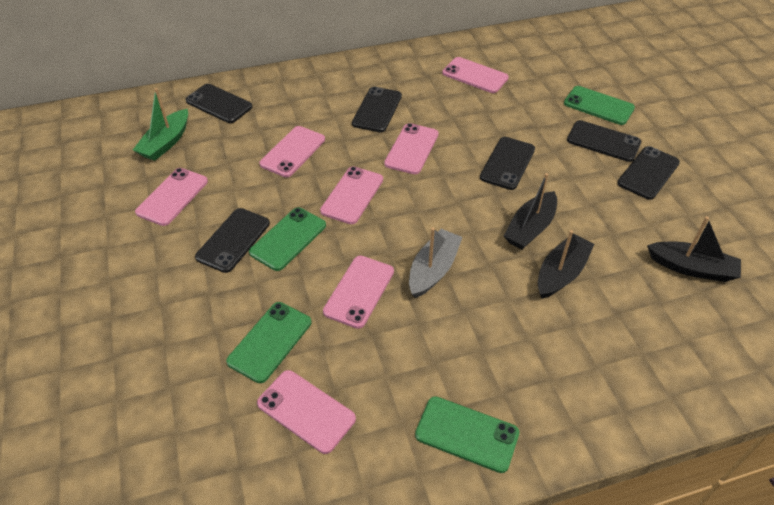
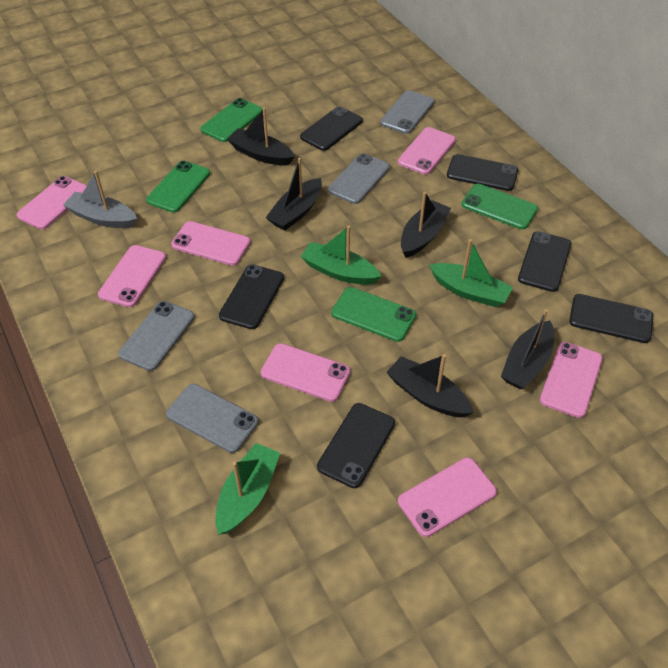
black boat: [504,173,557,250] [538,230,594,299] [647,216,741,282] = 3 -> [227,108,295,166] [265,158,322,231] [386,354,474,417] [401,192,451,258] [501,309,554,389] = 5
green boat: [133,88,188,161] = 1 -> [215,443,280,535] [300,226,381,285] [429,239,513,307] = 3
grey phone: none = 0 -> [118,301,195,371] [166,384,259,453] [328,153,390,204] [380,90,435,134] = 4

